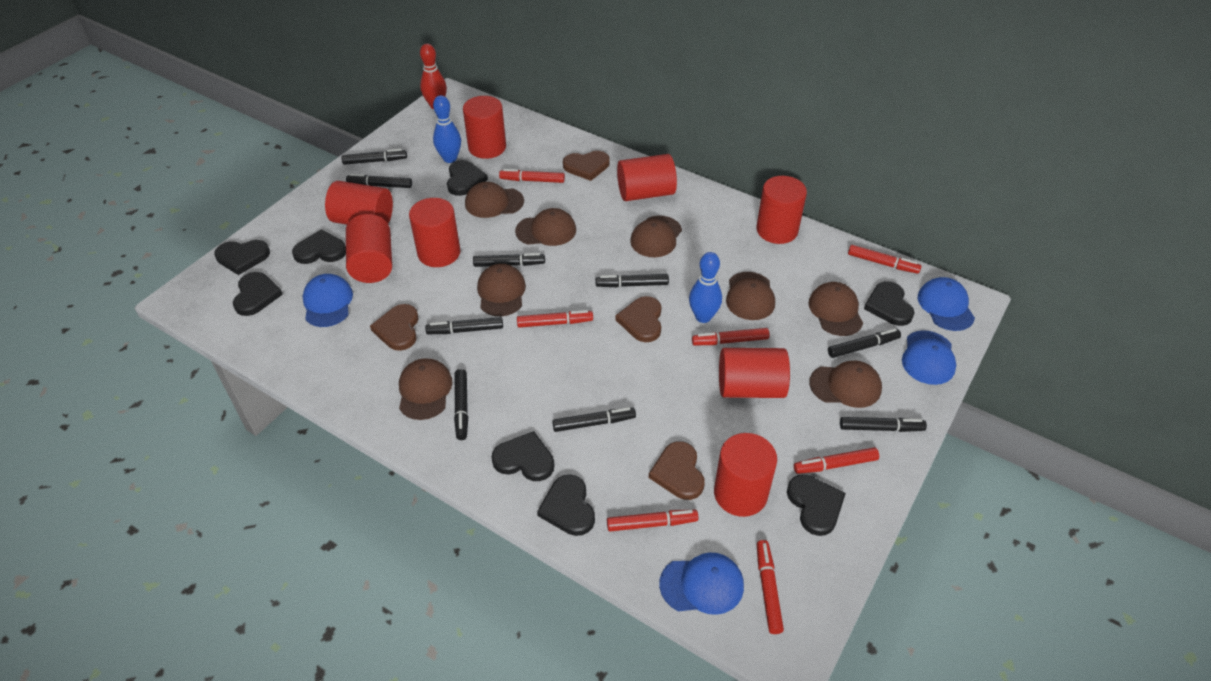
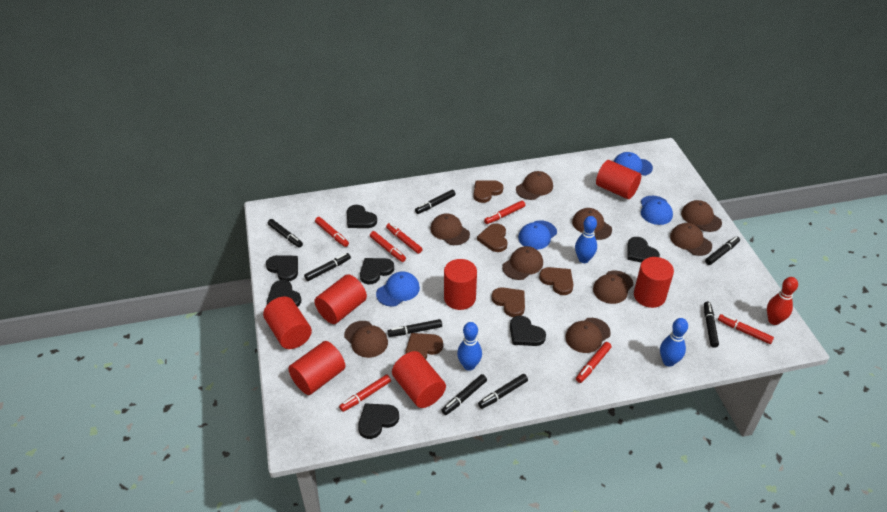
black heart: [214,240,270,275] [233,272,283,316] [292,229,346,264] [447,160,488,196] [491,431,554,481] [537,475,595,536] [787,475,846,536] [864,281,914,326] = 8 -> [266,255,298,281] [267,280,301,307] [347,205,377,228] [358,403,399,439] [360,258,394,285] [510,315,546,346] [627,237,660,263] = 7
black marker: [341,149,407,165] [346,174,412,188] [425,317,503,334] [454,369,468,440] [473,253,545,267] [552,407,636,432] [595,274,669,287] [828,329,901,358] [840,417,927,432] = 9 -> [268,219,303,248] [304,253,351,281] [388,319,442,337] [415,190,456,214] [441,374,487,415] [478,374,528,409] [704,302,719,348] [705,236,740,265] = 8
blue bowling pin: [433,95,461,163] [689,252,722,323] = 2 -> [457,322,482,371] [575,216,597,263] [660,318,688,367] = 3
brown cap: [399,358,452,420] [465,182,524,218] [477,264,526,316] [515,208,576,246] [630,216,682,257] [726,272,775,320] [808,282,863,336] [809,361,882,408] = 8 -> [344,321,388,358] [430,213,470,245] [502,246,543,280] [516,171,553,200] [565,318,611,353] [572,208,612,240] [593,271,634,304] [670,223,712,256] [681,200,722,232] = 9
brown heart: [370,304,419,351] [563,151,610,181] [616,296,662,342] [649,441,705,500] = 4 -> [405,333,443,359] [473,180,503,203] [477,224,508,252] [492,287,525,317] [539,267,574,295] = 5
red cylinder: [325,181,393,225] [346,214,392,283] [409,198,460,267] [463,96,506,159] [617,154,677,201] [714,433,777,517] [719,348,790,398] [756,176,807,244] = 8 -> [263,296,312,349] [288,341,345,395] [314,274,367,324] [392,351,446,408] [444,259,477,310] [596,160,641,199] [634,257,674,308] = 7

